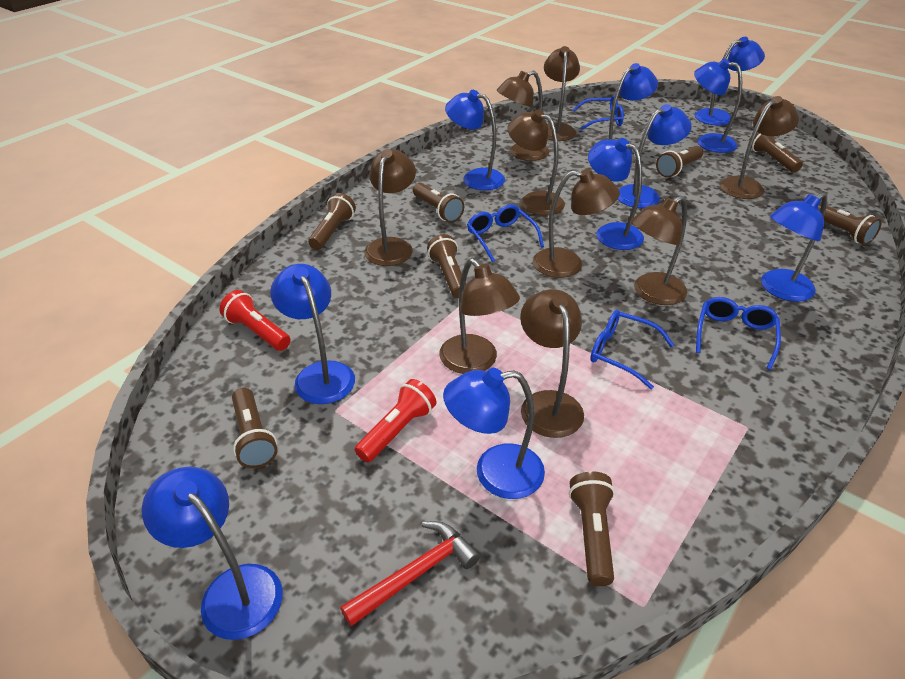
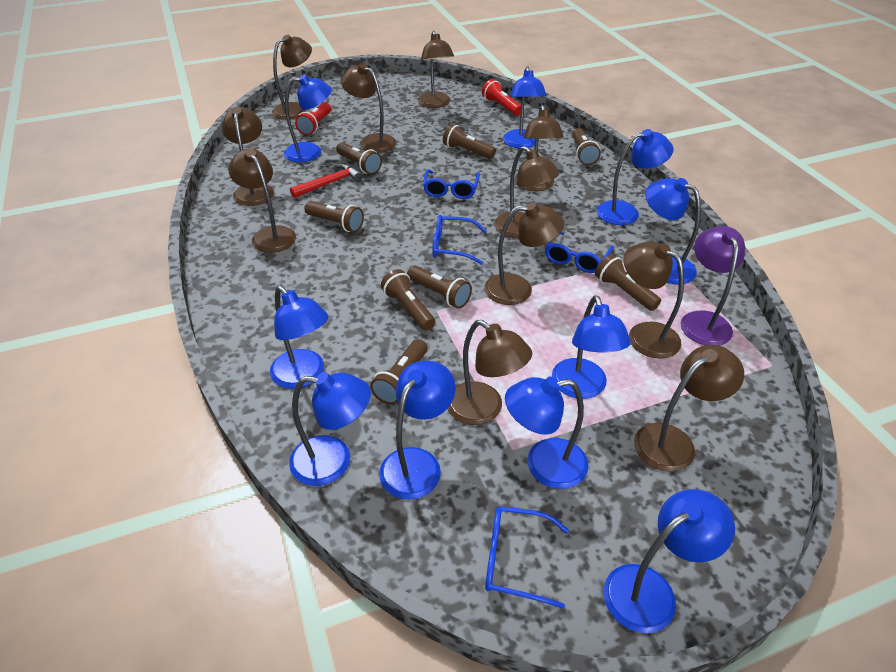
brown lamp: [364,149,416,266] [439,258,520,374] [497,71,549,161] [507,109,565,215] [520,289,584,438] [533,169,620,278] [544,46,580,141] [631,196,687,305] [720,96,799,199] = 9 -> [222,107,274,206] [228,149,296,253] [272,35,312,120] [341,63,396,153] [417,31,454,108] [447,320,532,425] [484,202,564,305] [494,146,559,238] [515,105,564,191] [623,241,684,359] [634,345,744,472] = 11
purple lamp: none = 0 -> [681,226,745,346] = 1

